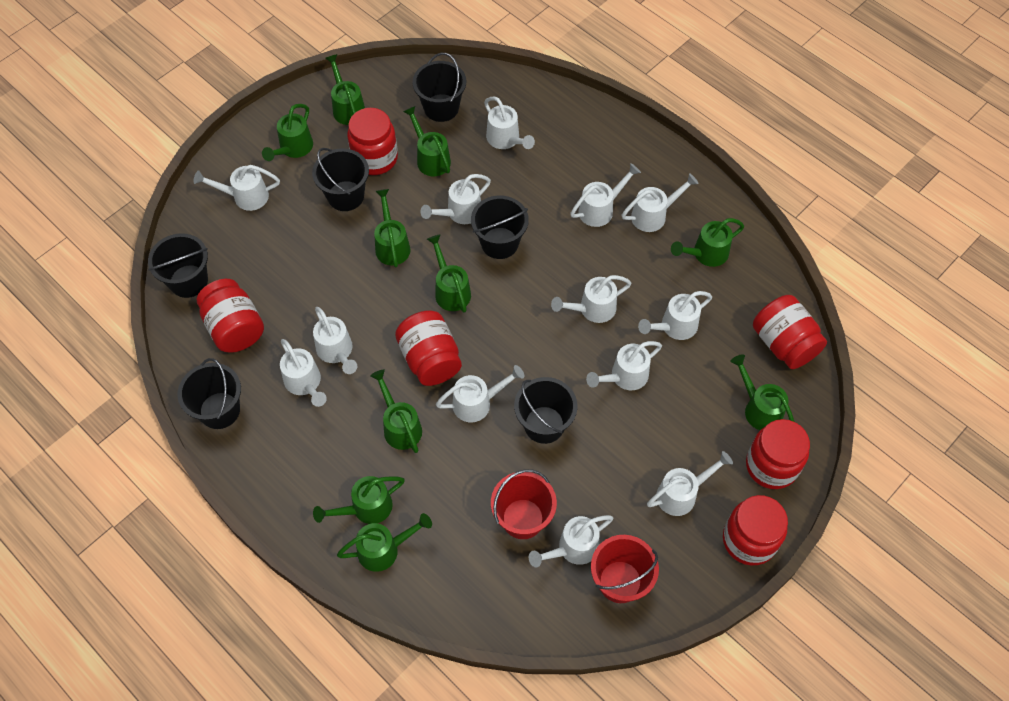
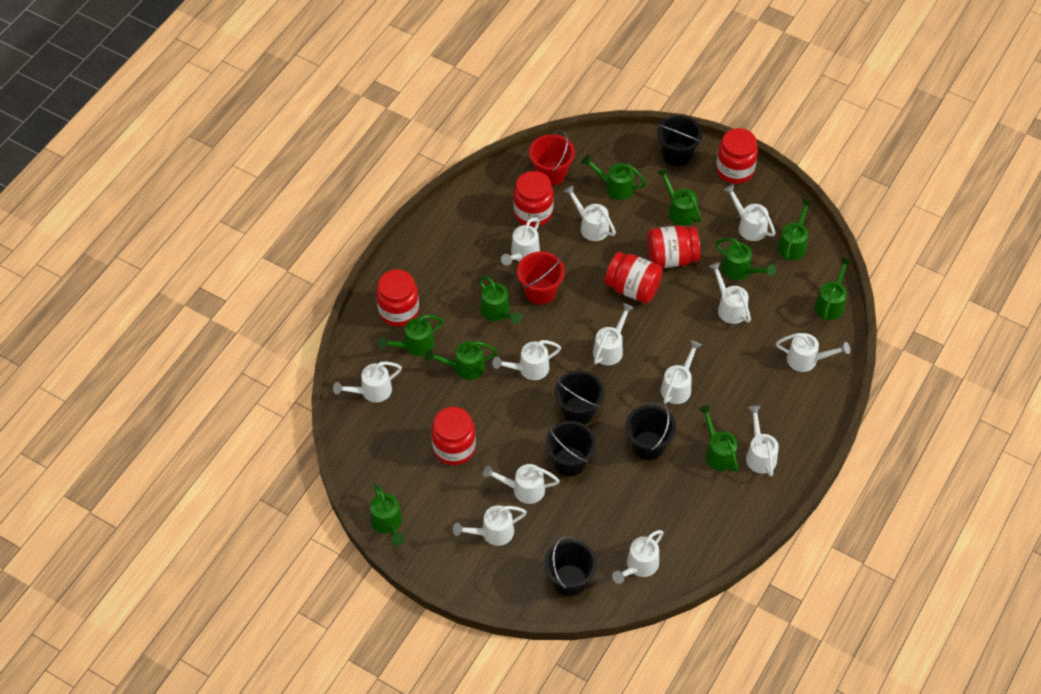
black bucket: [148,233,208,298] [177,358,241,429] [312,148,369,211] [413,53,466,122] [471,196,529,259] [514,377,577,444] = 6 -> [544,536,597,596] [545,421,596,476] [555,370,605,424] [625,402,676,460] [657,115,703,166] = 5

